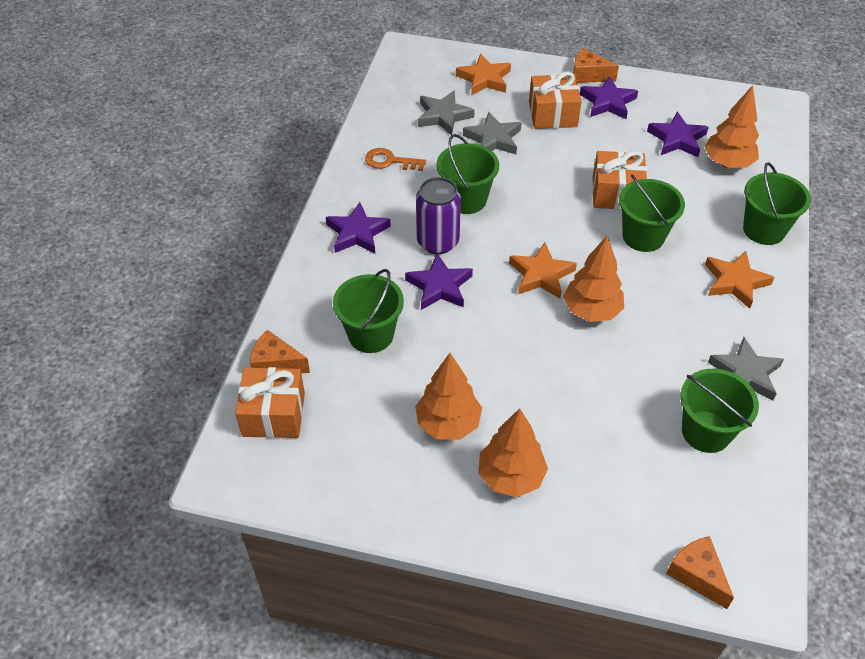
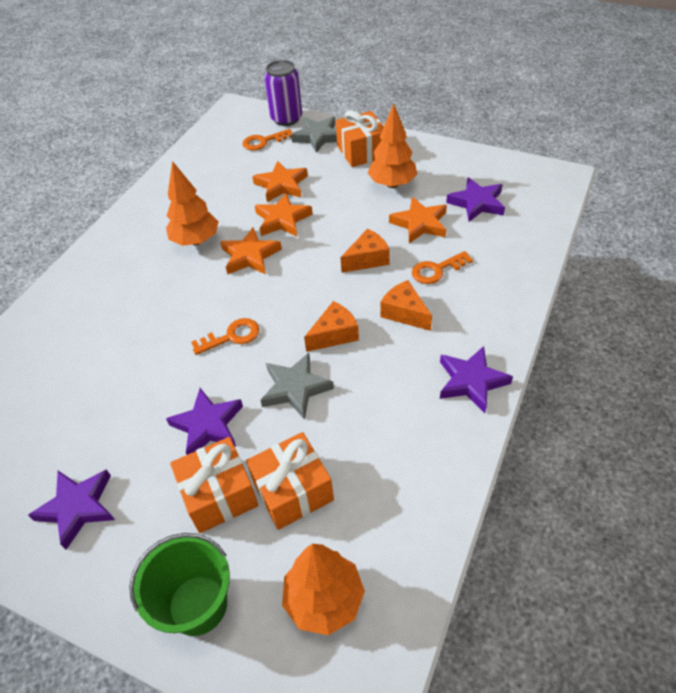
green bucket: [333,269,404,353] [436,134,499,214] [619,175,685,252] [681,369,759,453] [743,162,811,245] = 5 -> [129,533,230,636] = 1
grey star: [418,90,475,135] [463,112,521,154] [708,337,784,400] = 3 -> [260,353,334,420] [291,117,337,153] = 2
orange key: [365,148,426,171] = 1 -> [191,318,260,355] [243,129,292,151] [412,251,473,284] = 3
orange star: [456,54,511,96] [509,243,577,299] [705,251,775,309] = 3 -> [220,227,282,275] [252,161,308,202] [255,193,313,237] [389,197,447,243] = 4
orange tree: [415,353,482,440] [478,408,548,497] [563,236,624,322] [704,85,759,168] = 4 -> [166,161,219,246] [282,544,365,635] [368,104,417,188] = 3

